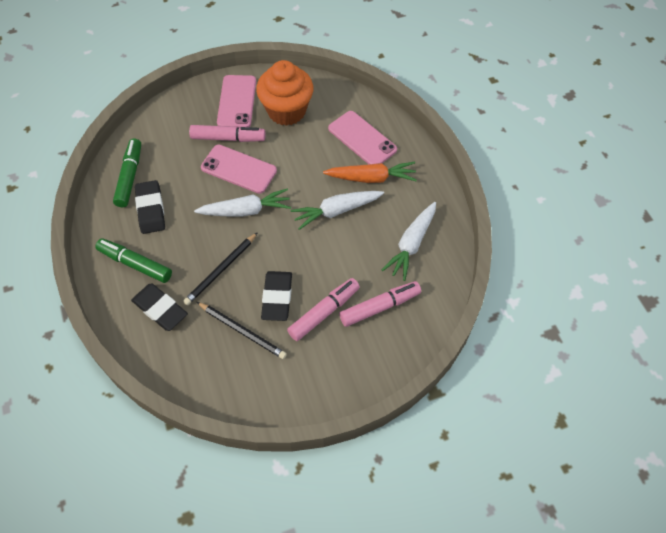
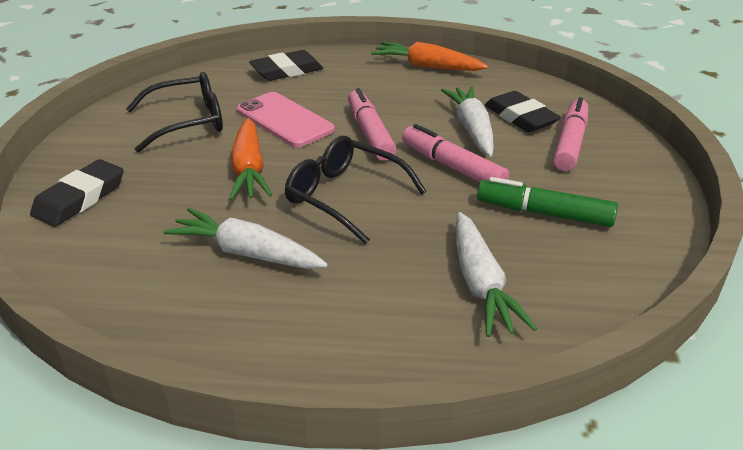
black glasses: none = 0 -> [126,72,223,153] [285,136,426,244] = 2
black pencil: [183,232,258,306] [197,302,287,359] = 2 -> none = 0
green marker: [95,239,172,283] [113,139,141,207] = 2 -> [477,177,618,227] = 1
orange carrot: [323,162,417,183] = 1 -> [230,118,272,200] [371,42,488,71] = 2
orange cupcake: [256,60,313,126] = 1 -> none = 0
pink phone: [201,145,277,194] [217,75,256,128] [328,111,397,164] = 3 -> [237,92,335,147] = 1

